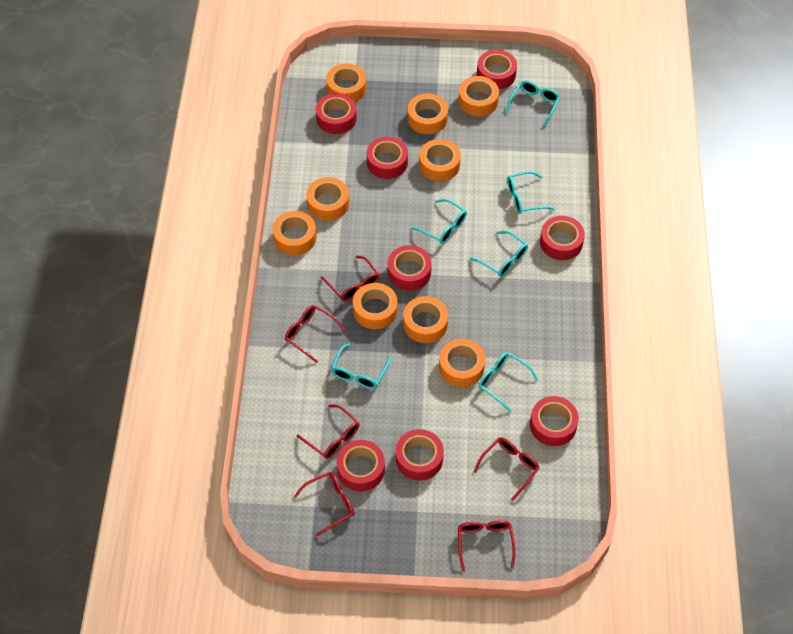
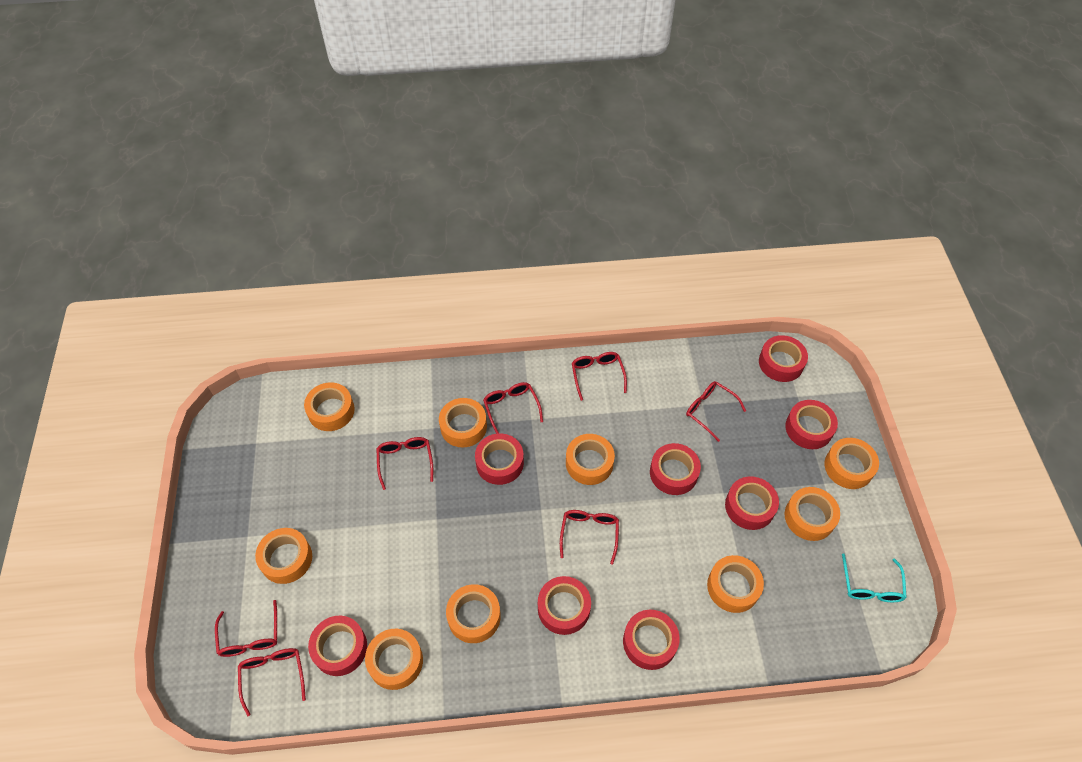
red glasses: [285,305,345,363] [294,472,354,537] [296,404,360,459] [321,256,380,301] [458,520,516,571] [474,437,539,501] = 6 -> [215,600,277,657] [238,648,306,716] [377,437,433,490] [483,382,543,434] [560,510,619,565] [572,352,627,401] [686,381,746,442] = 7
turquoise glasses: [331,343,391,389] [411,199,467,244] [470,231,528,277] [478,352,538,413] [506,81,560,127] [507,171,555,214] = 6 -> [842,554,907,602] = 1

